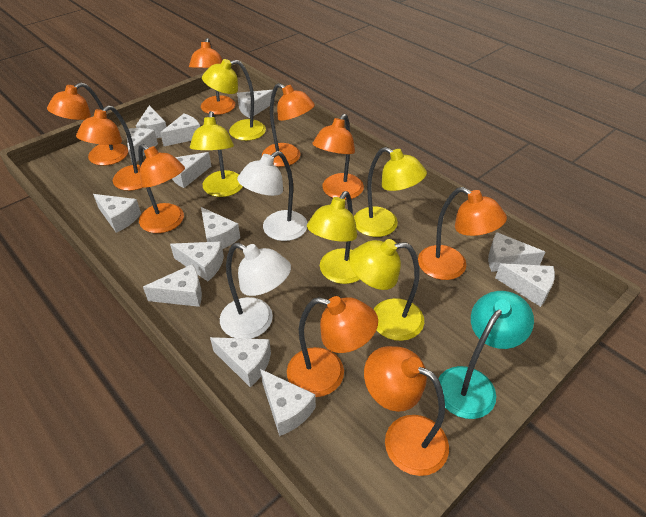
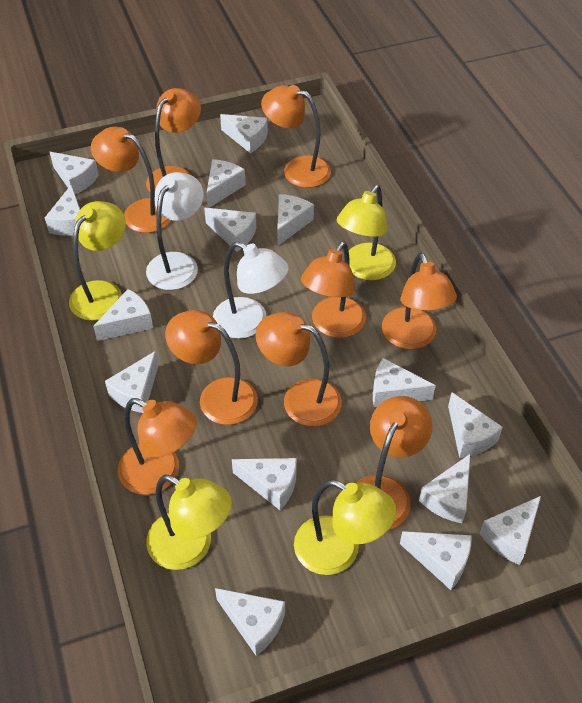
turquoise lamp: [438,291,534,419] = 1 -> none = 0
white cheese: [93,194,141,233] [126,128,158,165] [136,105,167,138] [143,264,202,307] [160,114,200,146] [170,242,224,281] [172,152,211,188] [201,207,240,249] [210,337,271,387] [237,90,273,118] [260,369,316,436] [488,232,545,272] [495,263,555,307] = 13 -> [45,185,80,236] [50,152,99,194] [93,289,153,341] [105,351,159,413] [204,208,256,252] [206,159,246,208] [215,588,285,656] [220,114,268,153] [232,458,297,510] [277,194,314,245] [373,358,436,407] [400,531,472,590] [419,454,470,523] [448,392,503,458] [479,496,541,565] = 15
yellow lamp: [190,111,243,197] [202,59,266,141] [307,191,360,284] [349,239,424,341] [354,147,427,237] = 5 -> [69,201,126,321] [146,474,232,570] [294,480,397,575] [337,185,396,280] = 4

